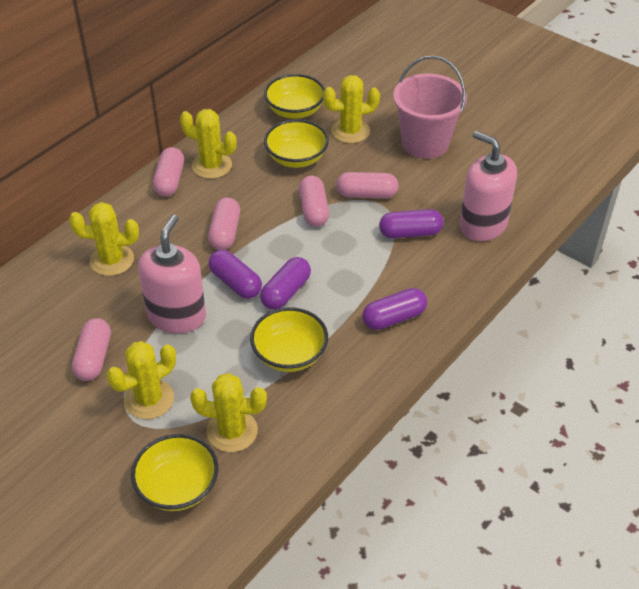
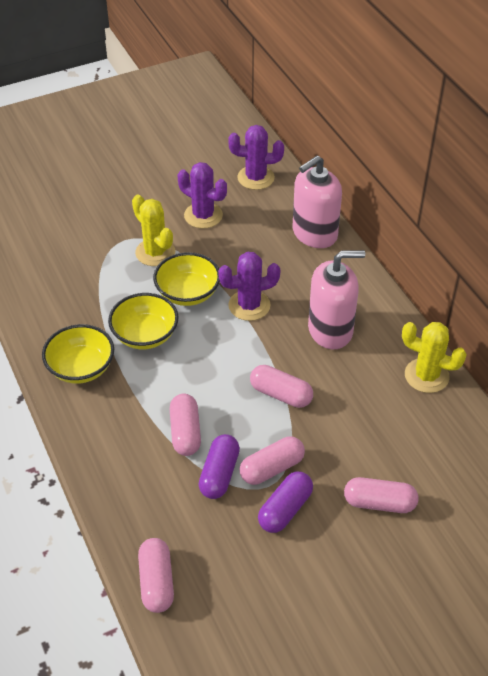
pink bucket: [393,56,467,159] = 1 -> none = 0
purple cactus: none = 0 -> [178,162,227,229] [218,252,281,321] [228,125,284,190] = 3
purple capsule: [208,250,262,299] [260,257,311,310] [362,288,427,330] [379,209,443,238] = 4 -> [199,434,240,499] [258,471,313,533] = 2
yellow bowl: [131,434,219,511] [250,307,328,372] [264,74,325,119] [264,119,329,168] = 4 -> [42,324,114,384] [108,293,179,349] [153,252,220,306] = 3
yellow cactus: [69,202,139,276] [107,341,176,419] [180,109,237,179] [190,373,267,452] [323,75,380,143] = 5 -> [132,194,175,266] [402,322,467,393] = 2

